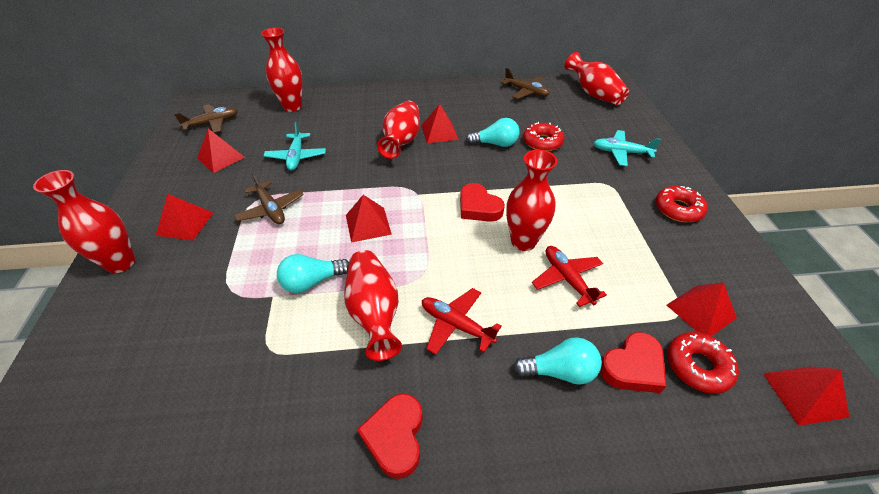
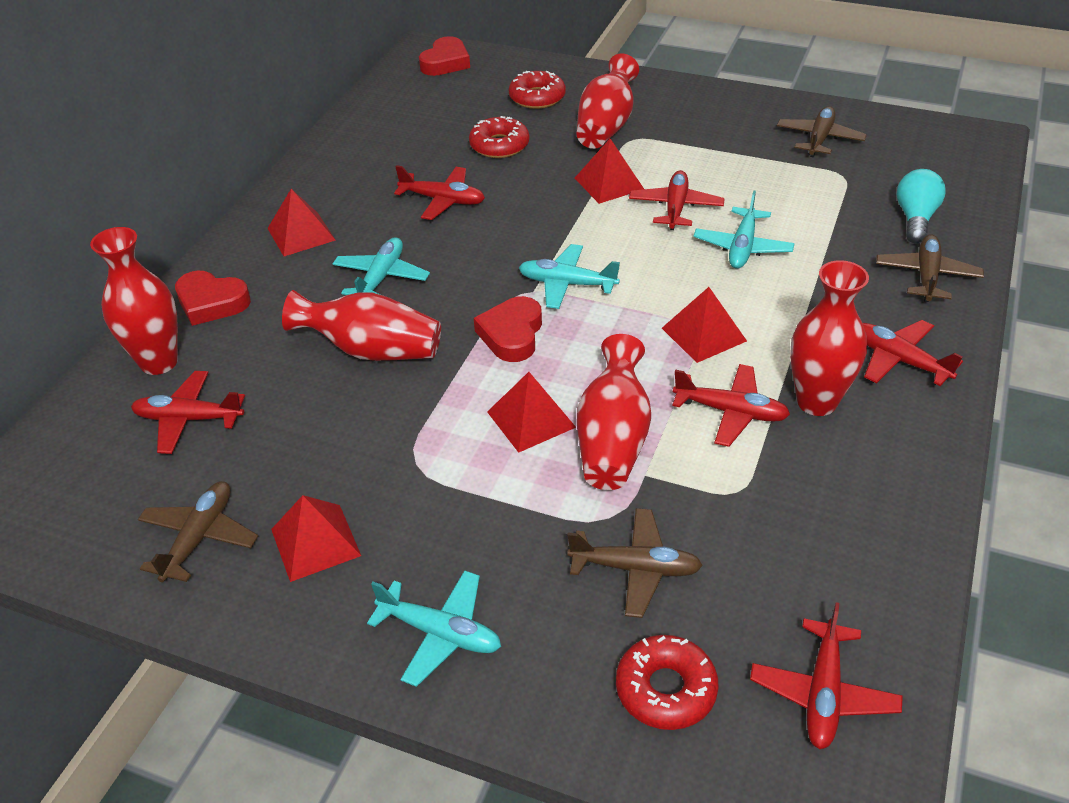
brown plane: [174,104,238,133] [234,172,304,224] [501,68,550,99] = 3 -> [138,481,258,582] [567,508,703,618] [777,106,867,157] [876,234,984,302] = 4
red plane: [422,288,502,355] [532,246,607,307] = 2 -> [131,371,245,454] [394,165,485,220] [629,170,725,230] [672,364,790,447] [750,602,903,749] [863,320,963,386] = 6
red pyramid: [156,194,213,241] [197,129,245,173] [346,195,392,243] [421,104,459,143] [667,283,737,336] [763,366,850,426] = 6 -> [267,189,336,256] [271,495,361,582] [487,372,576,453] [575,139,644,204] [662,287,747,363] = 5
red vase: [33,170,135,273] [261,28,302,112] [344,250,402,361] [377,101,420,159] [506,150,557,251] [565,52,629,105] = 6 -> [90,227,178,375] [282,290,441,361] [577,54,639,149] [577,334,651,490] [790,260,869,416] = 5
turquoise light bulb: [277,254,349,293] [466,118,519,147] [513,337,602,385] = 3 -> [896,169,945,243] = 1
turquoise plane: [263,122,326,170] [594,130,661,166] = 2 -> [332,237,430,295] [367,570,501,687] [519,244,620,309] [693,190,795,269] = 4

